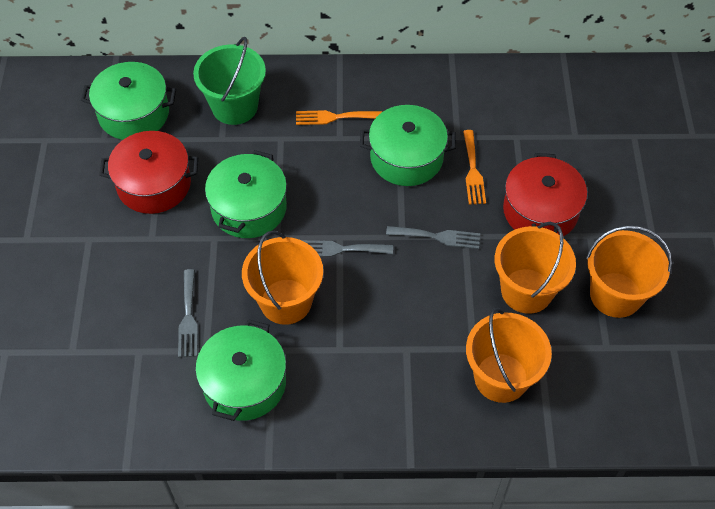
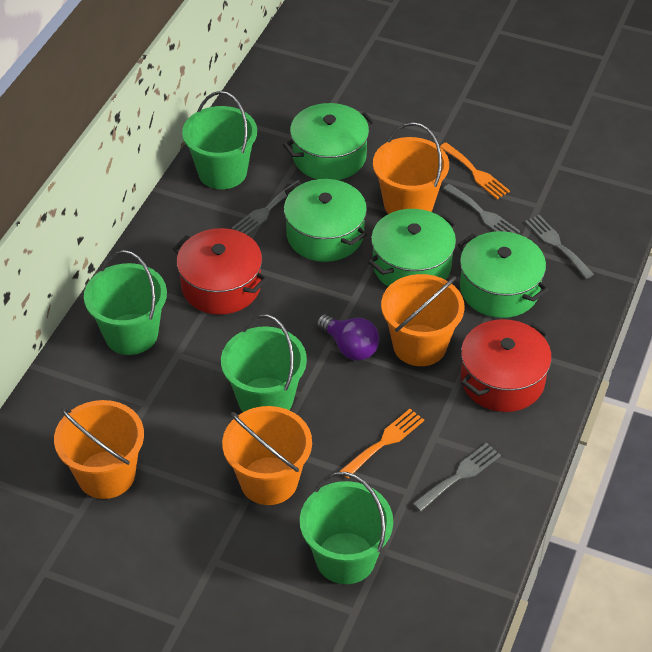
green bucket: [193,37,266,125] = 1 -> [84,250,167,355] [182,91,257,189] [221,315,307,412] [300,472,393,584] = 4
grey fork: [178,269,198,357] [302,240,393,257] [386,226,480,249] = 3 -> [231,180,300,235] [412,443,501,512] [443,184,520,234] [525,215,594,279] = 4
purple light bulb: none = 0 -> [317,314,380,361] = 1

